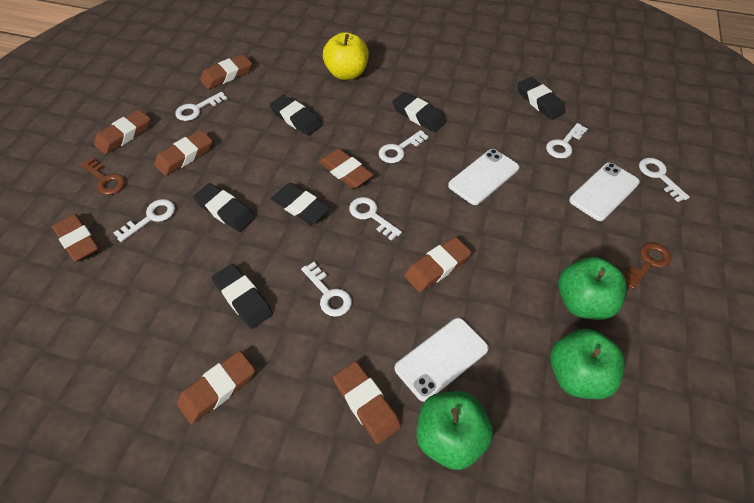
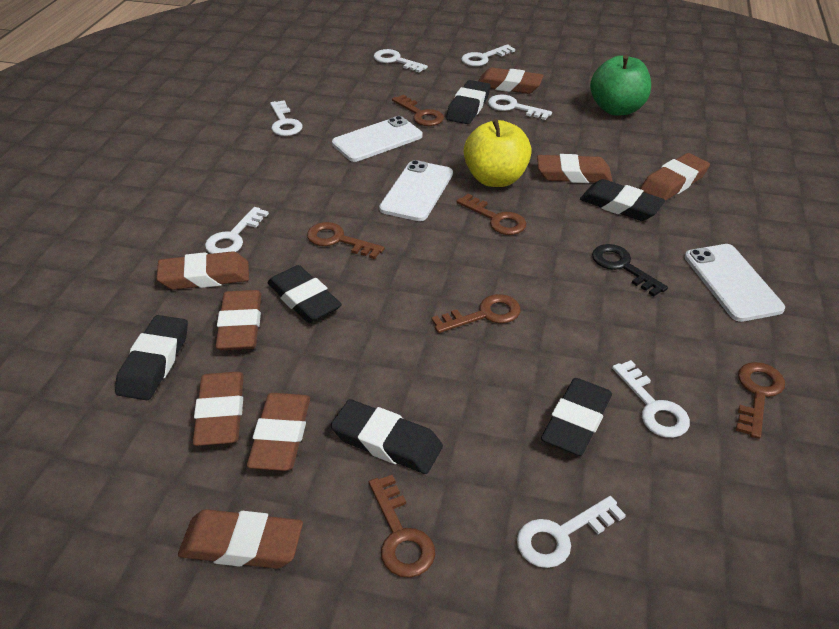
black key: none = 0 -> [592,244,668,297] = 1
brown key: [80,158,125,195] [624,242,671,290] = 2 -> [307,222,385,259] [369,475,435,578] [392,94,444,126] [431,294,521,333] [456,194,526,235] [736,362,785,439] = 6
green apple: [416,391,493,470] [550,329,625,399] [558,257,627,320] = 3 -> [590,55,651,116] = 1

